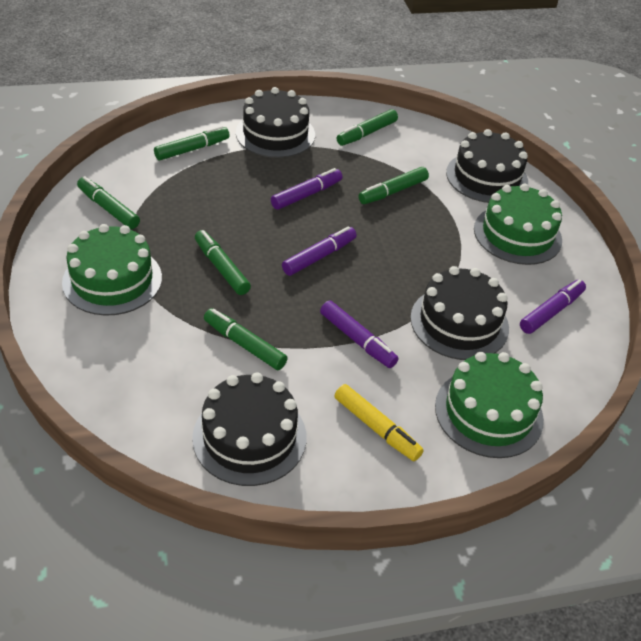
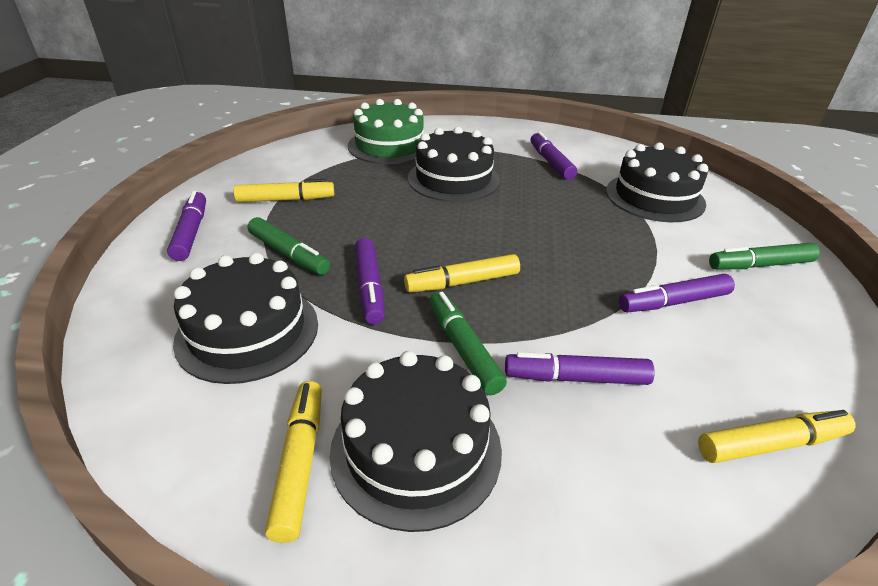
green cake: [62,224,162,316] [435,352,544,458] [474,183,562,265] = 3 -> [348,99,424,164] = 1
green marker: [77,176,140,229] [154,126,230,160] [195,230,251,295] [204,308,288,370] [337,109,398,146] [359,167,429,204] = 6 -> [248,217,330,275] [429,292,507,395] [709,243,820,269] = 3
purple marker: [271,168,343,210] [282,226,357,276] [320,301,399,368] [520,280,586,334] = 4 -> [167,191,206,261] [354,238,385,325] [505,352,655,385] [531,131,577,180] [619,274,735,312] = 5
yellow marker: [334,384,424,461] = 1 -> [234,179,334,203] [265,381,322,543] [404,254,520,292] [698,410,856,463] = 4

